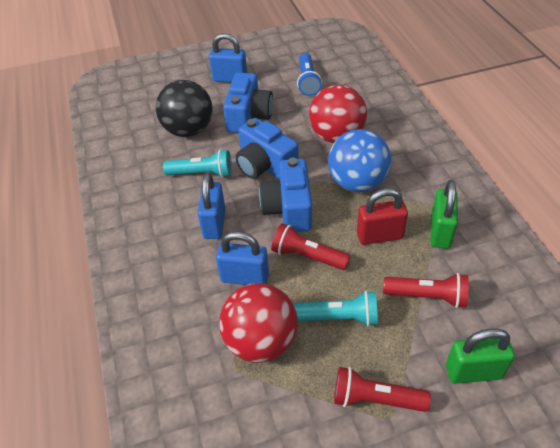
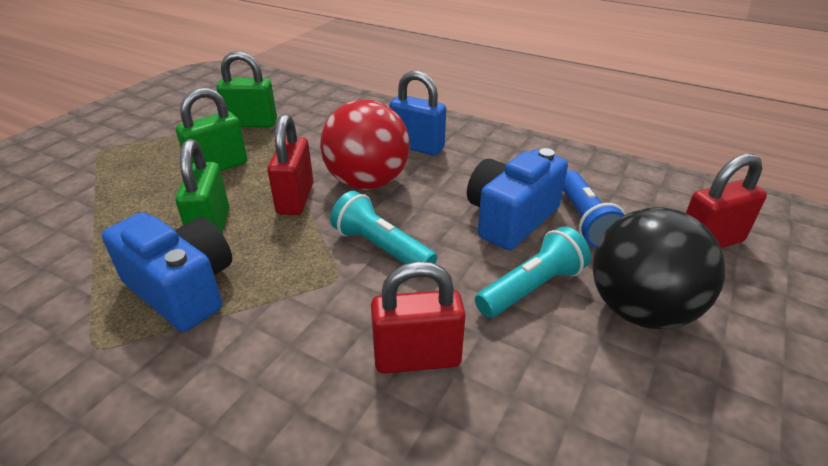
blue ball: [328,129,391,192] = 1 -> none = 0
blue camera: [223,73,273,133] [236,118,299,179] [259,158,312,232] = 3 -> [102,213,232,332] [467,148,568,250] = 2
blue padlock: [198,173,225,239] [209,33,247,83] [216,231,269,285] = 3 -> [389,71,446,156] = 1
green padlock: [430,180,458,249] [446,328,515,384] = 2 -> [176,88,247,171] [176,139,230,233] [216,51,277,128] = 3
red ball: [219,283,298,363] [309,85,367,143] = 2 -> [320,100,410,190] = 1
red flashlight: [271,223,351,270] [334,367,431,412] [383,273,469,308] = 3 -> none = 0
red padlock: [357,188,408,245] = 1 -> [267,114,313,215] [371,261,466,374] [686,154,767,248] = 3

